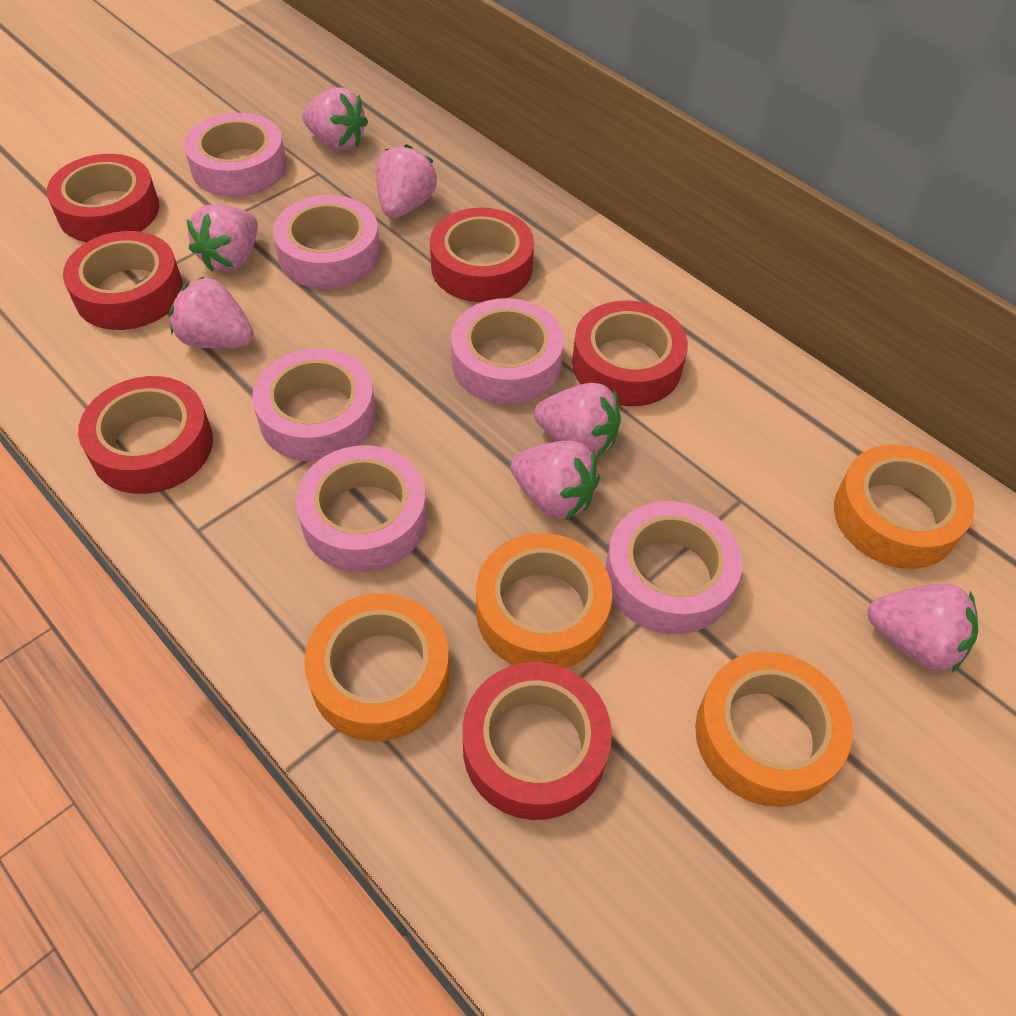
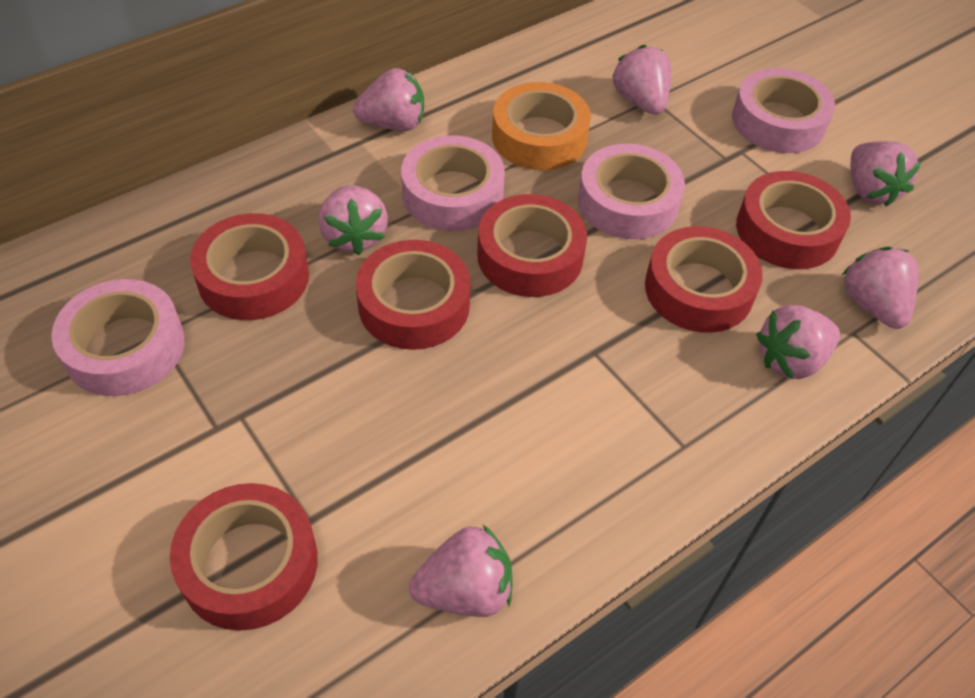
orange tape: [304,593,450,741] [476,533,612,668] [695,652,853,807] [834,444,974,569] = 4 -> [492,82,591,170] = 1
pink tape: [184,113,287,197] [252,348,376,462] [273,195,380,289] [296,445,427,572] [451,298,564,404] [605,501,742,634] = 6 -> [51,279,185,396] [401,135,505,231] [578,144,685,239] [732,68,835,153] = 4

